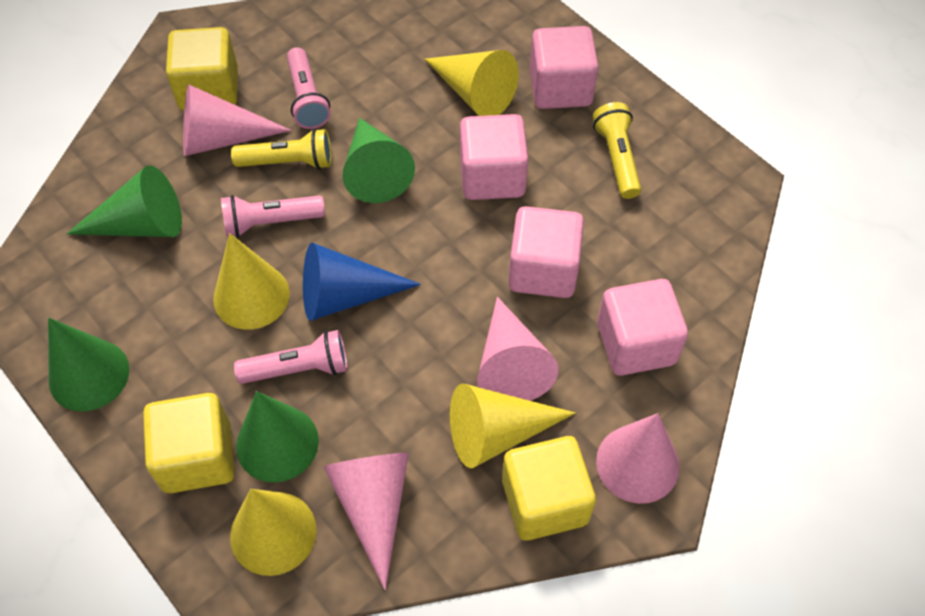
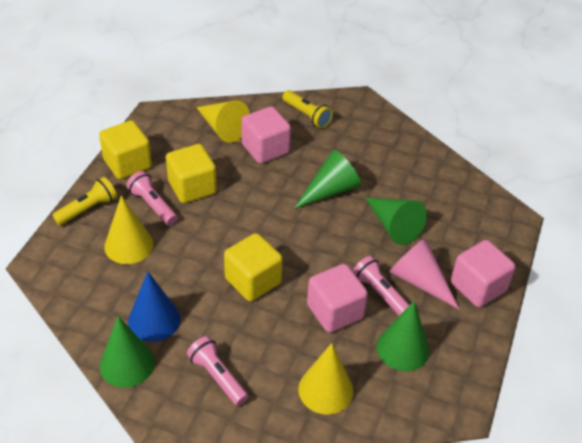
pink cone: [183,84,291,156] [323,453,409,590] [477,297,558,401] [596,413,680,504] = 4 -> [389,238,460,310] = 1
pink cube: [460,114,528,200] [508,206,584,298] [530,26,599,109] [597,279,688,376] = 4 -> [242,106,291,164] [307,264,368,333] [451,240,515,307] = 3
yellow cone: [213,233,290,330] [230,489,316,576] [425,50,519,116] [450,383,575,468] = 4 -> [104,195,153,264] [196,100,250,143] [298,343,354,415] = 3

